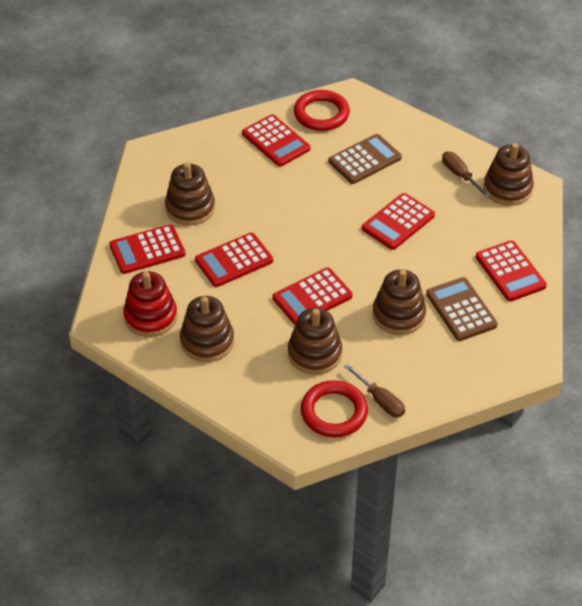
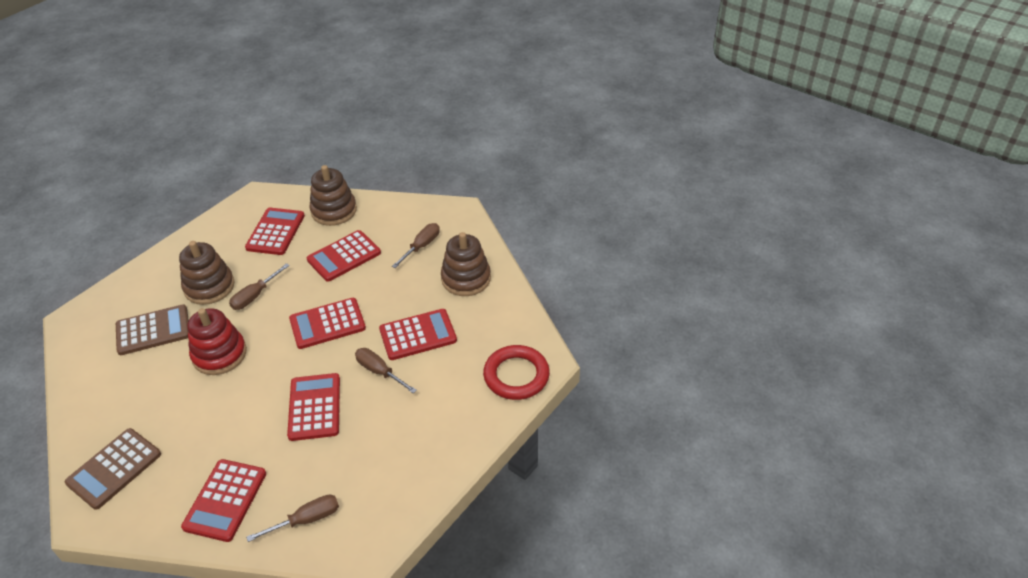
brown screwdriver: [344,364,405,417] [442,151,490,198] = 2 -> [229,263,290,310] [246,495,339,542] [355,348,417,393] [392,223,440,268] = 4
brown stacking toy: [165,162,215,226] [180,296,234,362] [288,308,342,375] [372,269,426,335] [484,143,534,206] = 5 -> [179,241,235,305] [309,165,357,226] [441,232,491,296] = 3
red ring: [294,90,350,131] [301,380,368,437] = 2 -> [483,345,550,400] = 1

